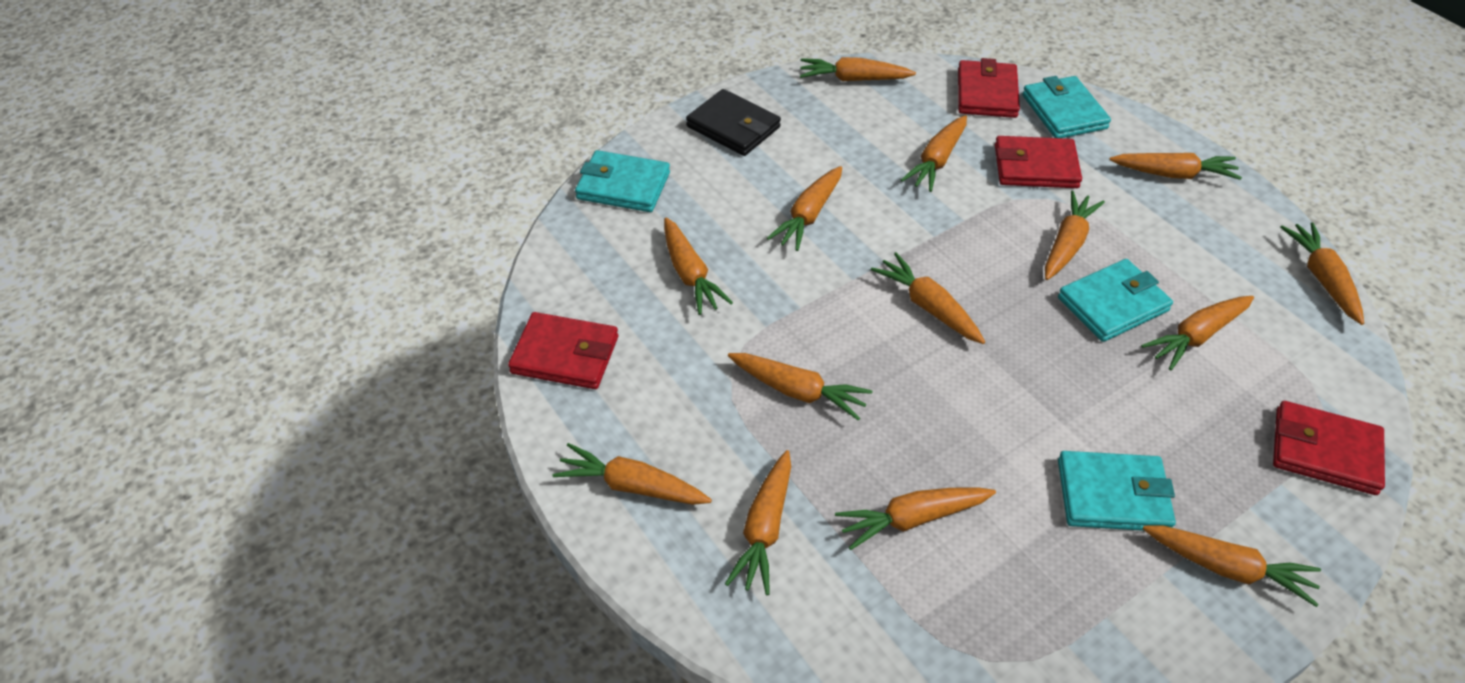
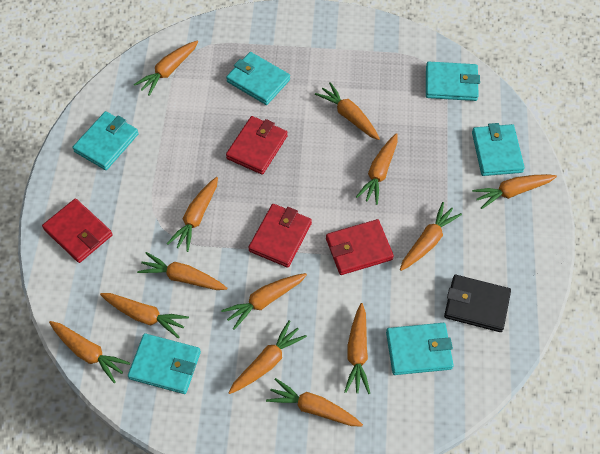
orange carrot: [553,443,712,505] [664,218,733,315] [725,450,791,595] [728,353,873,421] [767,166,842,251] [800,57,916,81] [835,487,996,550] [871,252,985,344] [901,115,967,192] [1045,191,1105,280] [1109,153,1242,180] [1141,296,1254,370] [1143,526,1321,607] [1280,222,1364,325] = 14 -> [49,321,130,383] [100,293,189,338] [134,41,198,96] [137,252,227,290] [167,177,218,252] [221,273,307,330] [228,320,307,394] [266,378,363,426] [315,82,380,140] [344,303,370,394] [356,133,398,205] [400,202,462,271] [472,174,557,209] = 13
turquoise wallet: [575,150,670,212] [1022,76,1111,138] [1058,259,1173,342] [1058,451,1176,531] = 4 -> [72,111,139,170] [128,333,201,394] [226,52,290,105] [386,323,454,375] [426,62,480,101] [472,123,525,176] = 6

